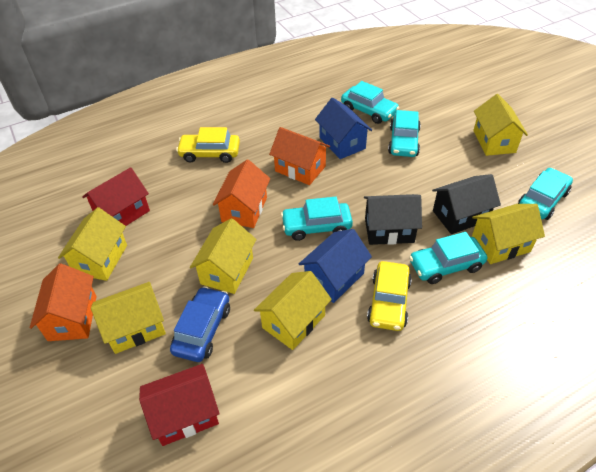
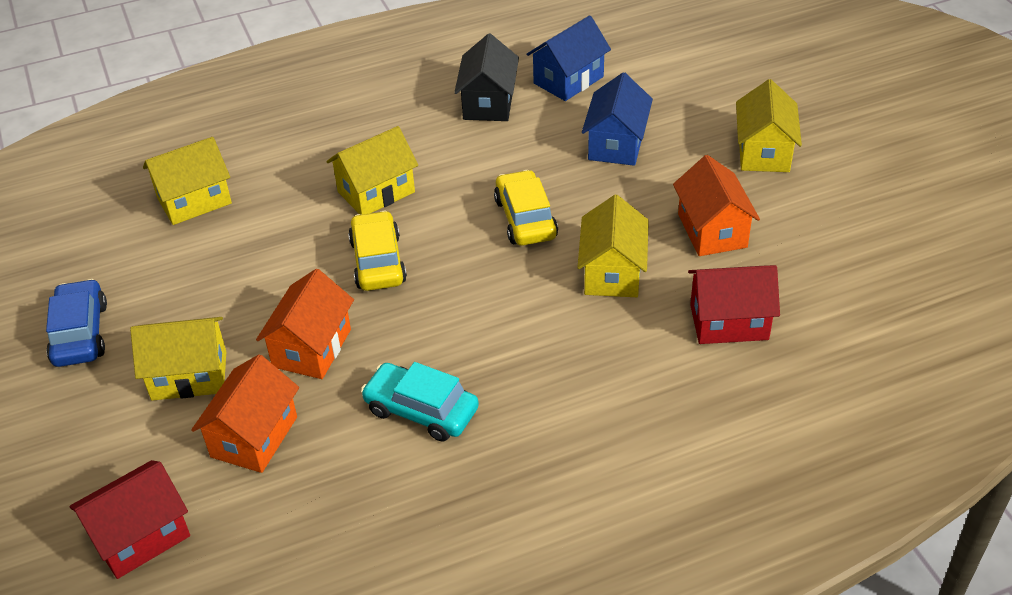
black house: [364,194,422,245] [432,174,501,234] = 2 -> [454,33,519,121] = 1
turquoise car: [281,196,353,241] [341,81,399,124] [388,110,421,157] [409,232,487,284] [518,168,573,220] = 5 -> [361,362,479,442] = 1
yellow house: [58,207,127,281] [91,282,166,354] [190,218,257,294] [254,271,332,350] [472,204,545,264] [473,94,528,156] = 6 -> [130,317,226,401] [143,137,232,225] [326,126,418,215] [577,195,649,297] [736,79,802,172] = 5

